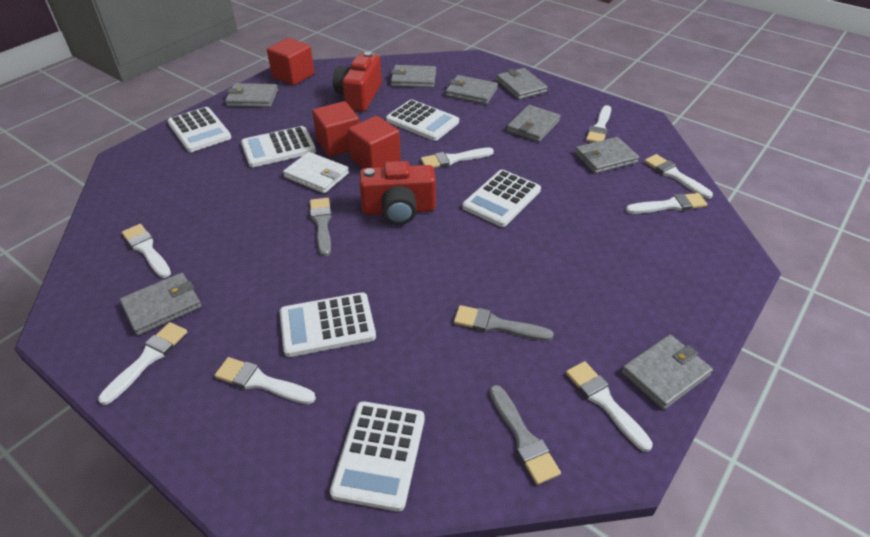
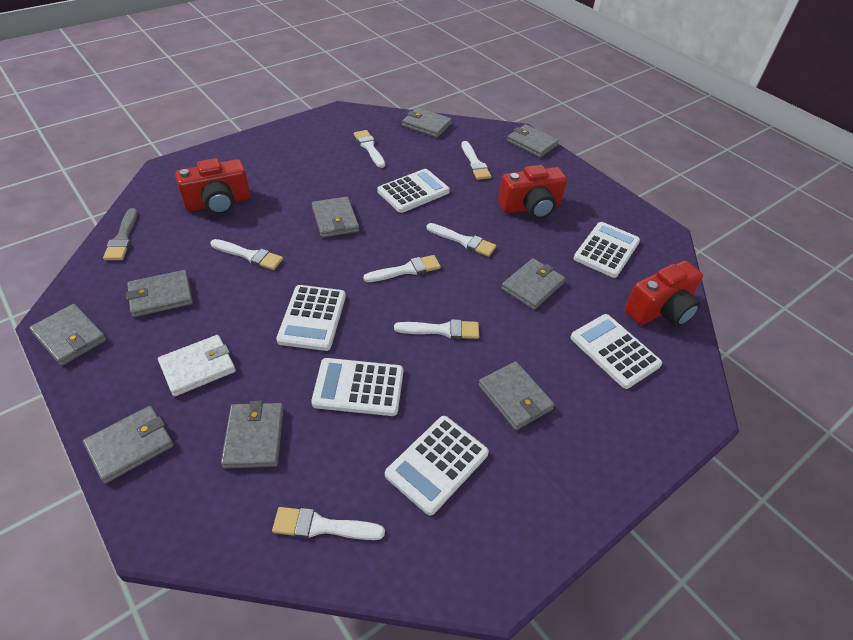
grey brush: [310,198,332,257] [454,305,554,341] [490,385,561,485] = 3 -> [103,208,137,260] = 1
grey wallet: [120,273,202,335] [225,83,278,107] [391,65,436,88] [446,75,498,104] [496,68,548,100] [507,105,561,142] [575,137,639,174] [622,335,713,410] = 8 -> [29,304,106,366] [83,406,174,484] [126,270,193,317] [221,401,284,468] [312,197,359,238] [402,107,452,138] [478,361,555,430] [501,258,565,310] [507,124,559,157] = 9
red camera: [333,52,382,112] [359,161,436,225] = 2 -> [175,158,250,215] [498,165,567,219] [624,261,703,327] = 3
red cube: [267,38,314,85] [312,101,359,157] [348,116,401,168] = 3 -> none = 0
white brush: [98,322,187,405] [122,224,171,278] [214,357,316,404] [421,147,494,168] [566,361,653,452] [586,105,611,143] [626,193,707,214] [644,154,713,199] = 8 -> [210,239,283,270] [272,507,385,540] [354,130,385,168] [363,255,441,282] [394,319,479,339] [427,223,496,257] [461,141,492,180] = 7

